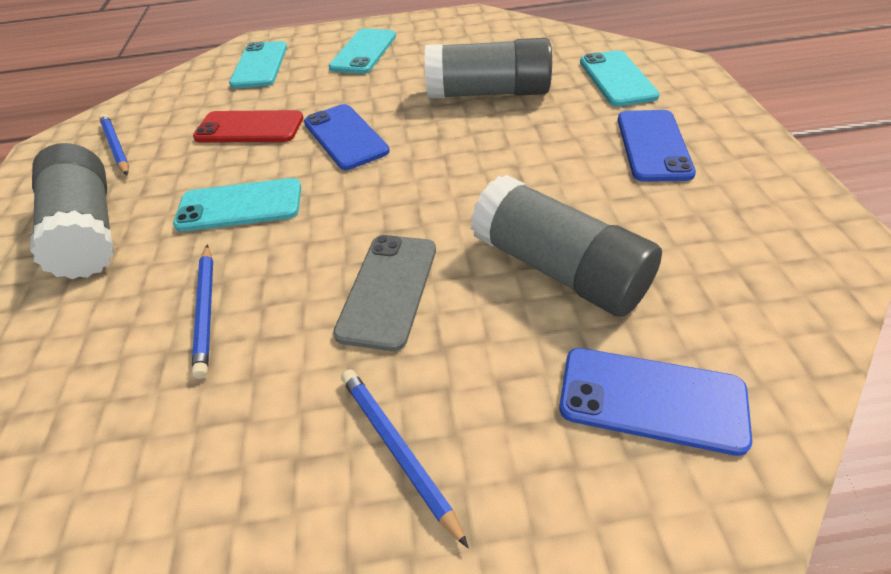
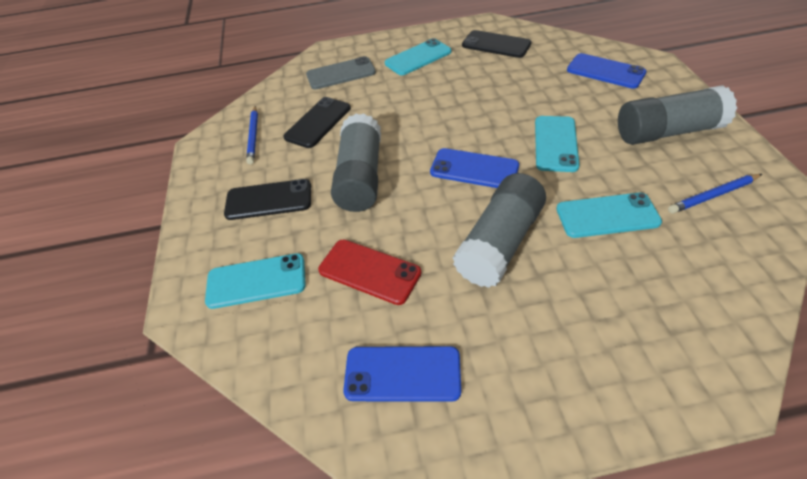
black phone: none = 0 -> [224,179,311,220] [283,97,351,148] [462,30,531,58] = 3
blue pencil: [99,114,129,175] [192,245,213,379] [341,369,469,548] = 3 -> [246,106,258,164] [668,174,762,213] = 2

